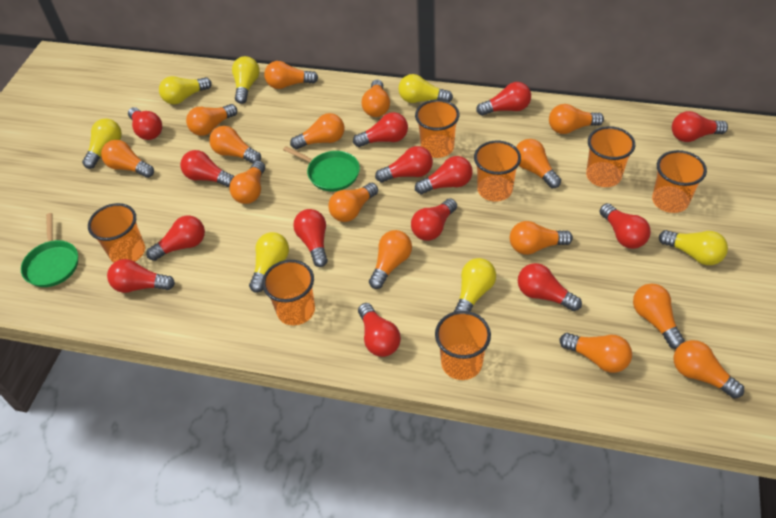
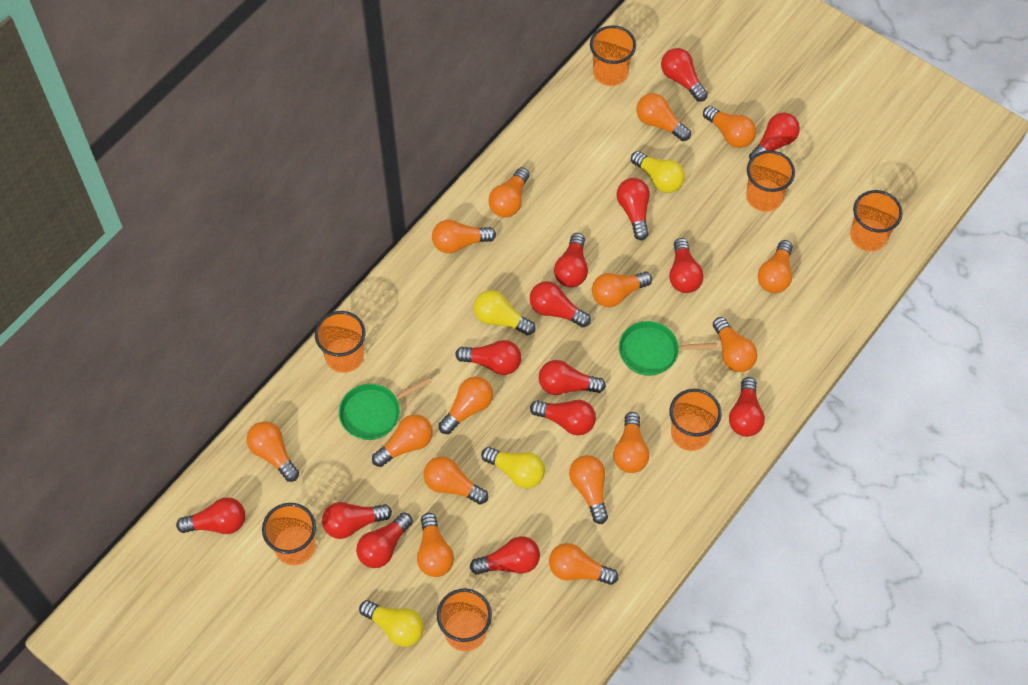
yellow light bulb: [82,119,122,169] [159,76,212,105] [232,56,260,104] [249,232,289,293] [398,74,453,103] [454,258,496,312] [659,230,728,265] = 7 -> [359,600,424,647] [474,290,536,335] [481,447,545,488] [631,151,685,193] = 4

